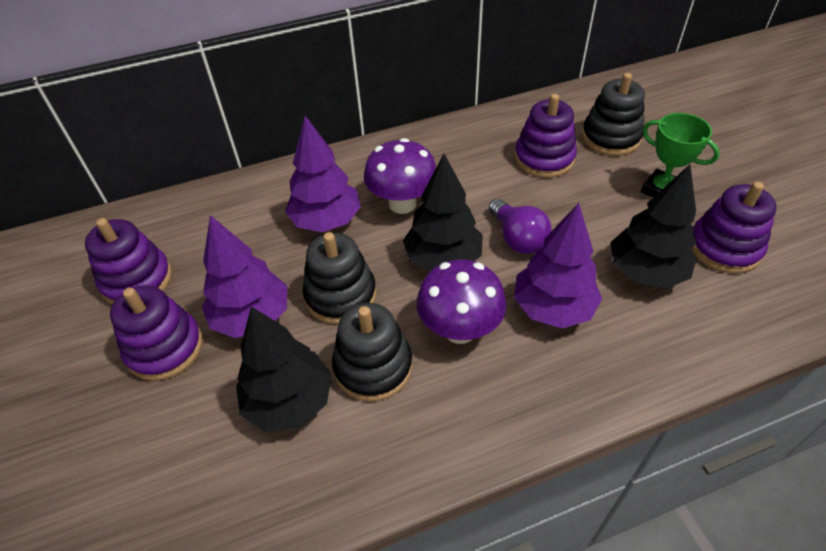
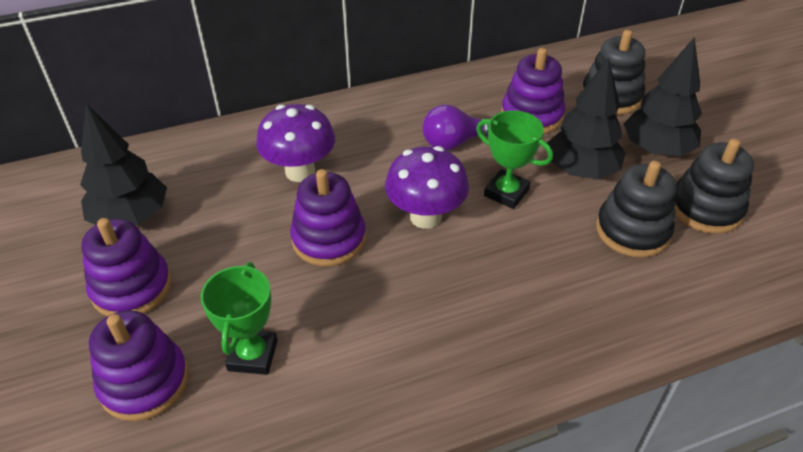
green trophy: [641,113,720,198] = 1 -> [201,262,278,375] [476,110,553,209] = 2
purple tree: [202,215,287,338] [285,116,361,232] [514,203,602,329] = 3 -> none = 0

